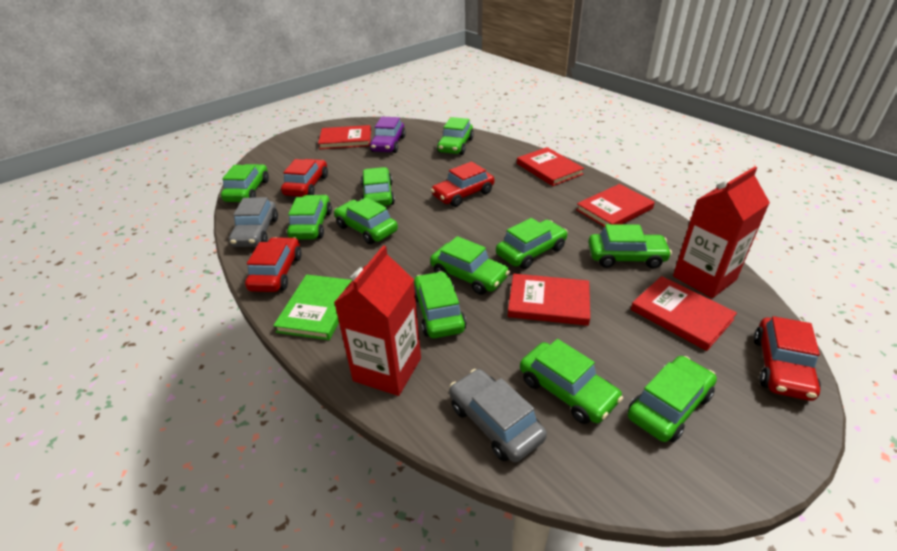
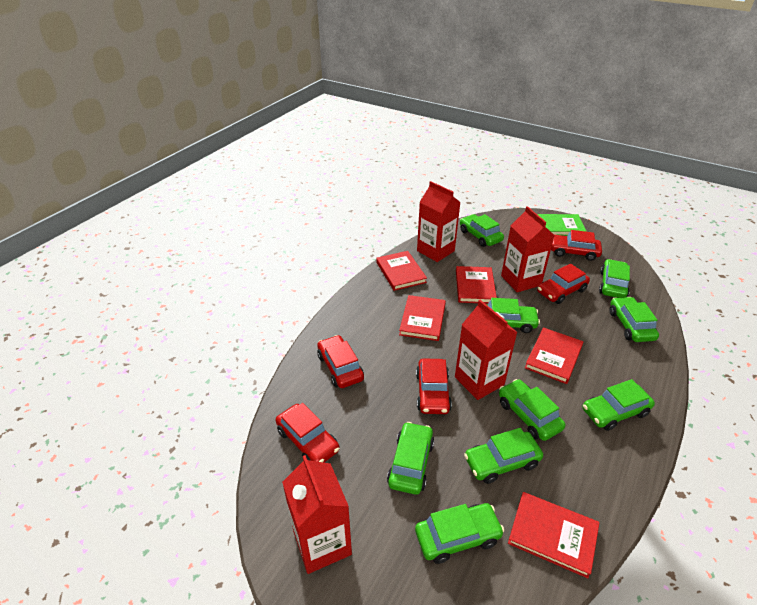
green car: [221,164,269,202] [287,195,332,240] [334,197,398,244] [361,167,395,206] [414,271,466,338] [430,236,510,295] [437,117,474,155] [496,218,568,269] [520,339,623,424] [588,224,672,268] [628,356,717,442] = 11 -> [387,422,434,495] [415,503,504,564] [460,214,504,247] [464,428,543,484] [486,298,540,333] [499,379,565,441] [583,379,655,431] [599,259,630,298] [610,297,659,342] = 9
grey car: [229,197,278,247] [449,369,547,462] = 2 -> none = 0
purple car: [370,117,406,153] = 1 -> none = 0
red car: [245,237,302,292] [281,159,328,197] [431,162,494,207] [754,316,821,401] = 4 -> [276,403,340,463] [317,335,364,388] [416,358,452,414] [537,264,590,304] [551,230,602,261] = 5
red carton: [334,245,421,396] [673,166,770,298] = 2 -> [282,455,352,574] [417,181,461,262] [455,300,518,400] [501,206,555,292] = 4

